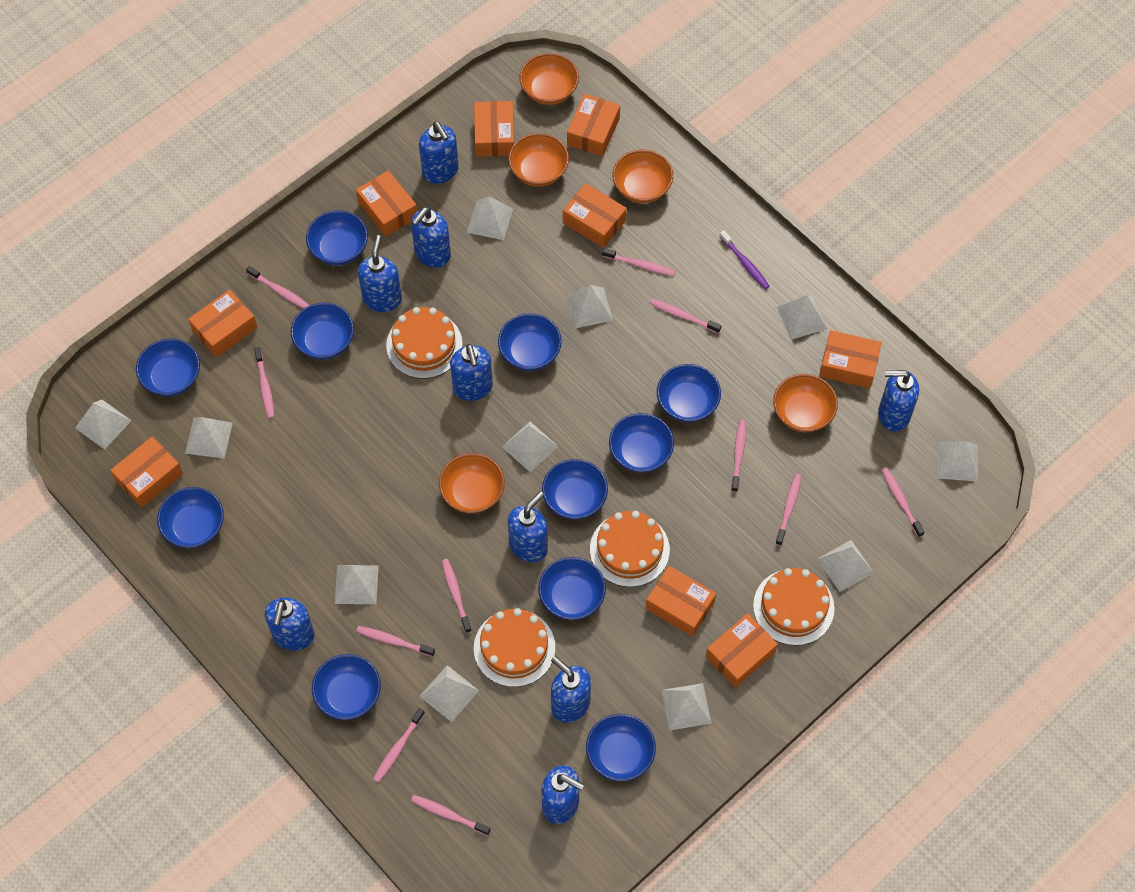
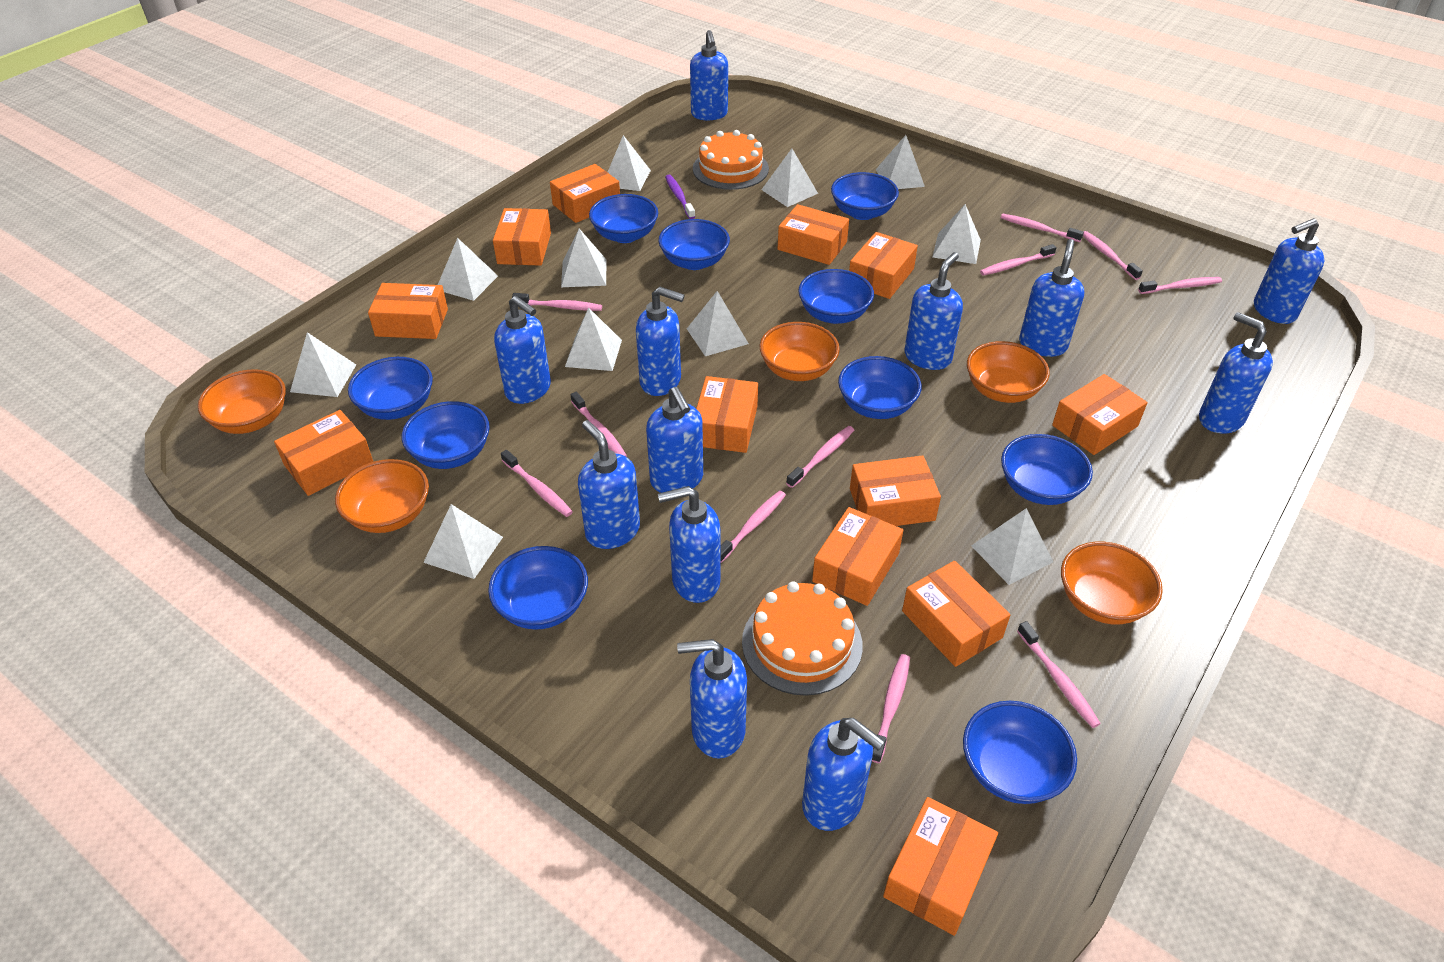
blue bowl: [136,339,200,396] [157,487,224,548] [291,302,354,360] [306,210,368,265] [312,654,381,720] [498,313,562,371] [538,557,606,620] [542,459,608,520] [586,714,656,782] [609,413,674,473] [657,364,721,422] = 11 -> [348,357,433,420] [402,401,490,469] [488,546,588,630] [589,194,658,243] [658,219,730,270] [798,269,874,324] [831,172,899,220] [838,356,922,419] [963,701,1077,804] [1001,434,1093,505] = 10
blue soap dispenser: [265,597,315,651] [358,235,402,312] [411,207,451,268] [419,122,459,184] [450,344,493,401] [508,491,548,562] [541,765,584,824] [551,656,591,723] [878,370,919,432] = 9 -> [494,296,551,404] [578,420,640,549] [636,287,685,396] [646,387,703,493] [658,486,721,603] [677,639,747,759] [690,30,728,120] [802,718,885,831] [904,252,963,370] [1019,239,1084,357] [1199,312,1273,434] [1254,218,1325,324] = 12
orange box: [110,437,183,508] [188,290,257,357] [356,170,417,237] [474,101,514,157] [563,183,627,248] [567,94,620,157] [646,566,716,637] [706,613,778,688] [819,330,882,388] = 9 -> [274,410,373,496] [368,283,448,339] [493,208,551,266] [550,164,620,223] [696,376,758,453] [778,204,849,265] [812,507,903,606] [849,232,918,299] [850,456,941,526] [883,797,998,936] [902,561,1011,667] [1052,374,1147,455] = 12
orange cake: [386,307,463,379] [474,608,555,687] [590,511,670,587] [753,568,835,646] = 4 -> [693,130,769,190] [742,581,863,696] = 2

